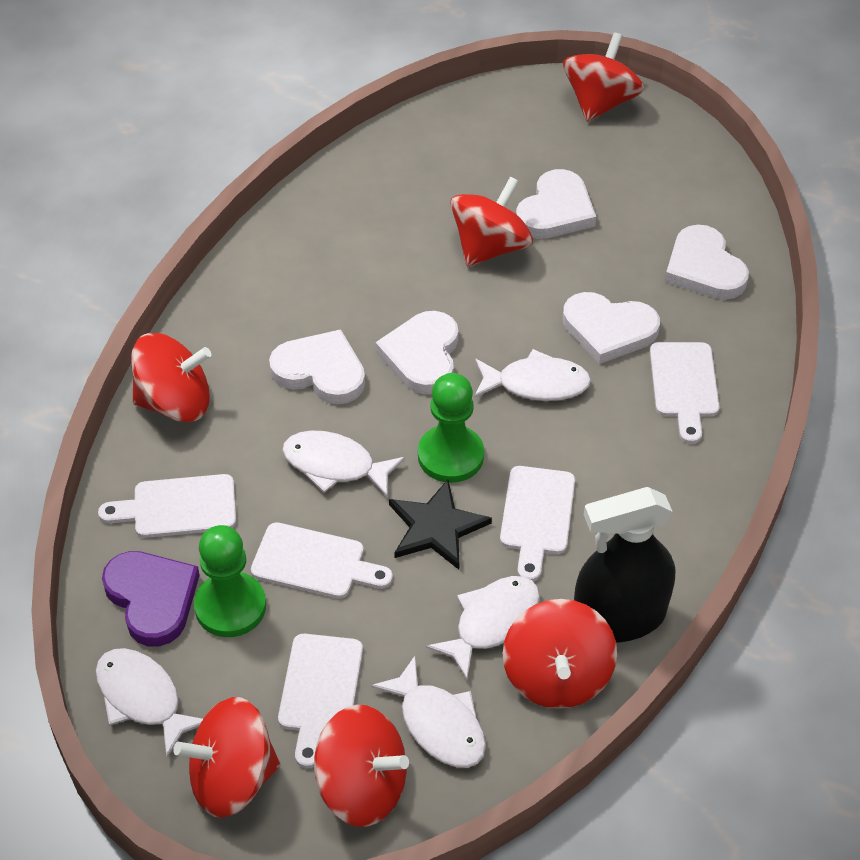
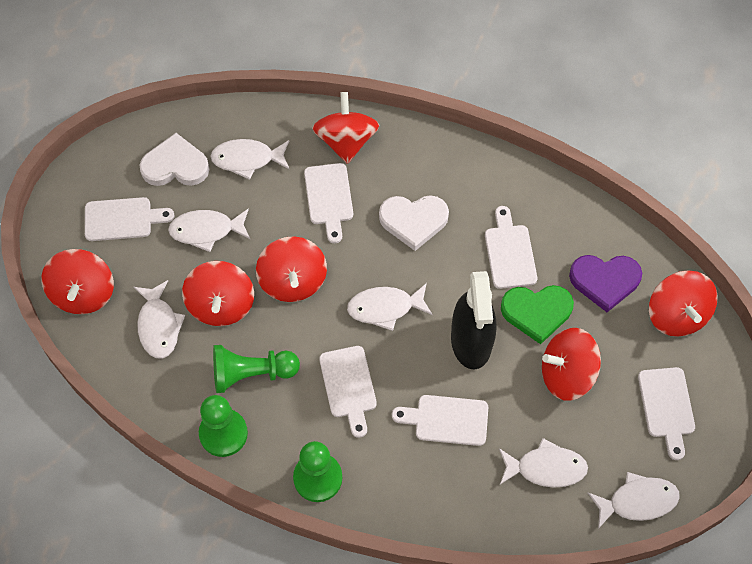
black star: [389,479,492,570] = 1 -> none = 0
green heart: none = 0 -> [501,285,574,344] = 1
green pawn: [194,525,266,637] [418,373,484,483] = 2 -> [199,395,248,457] [213,345,300,393] [293,441,342,502] = 3
white cutting board: [98,474,236,538] [251,522,393,598] [278,634,363,768] [500,466,575,582] [650,342,719,444] = 5 -> [85,197,175,241] [304,163,353,243] [319,346,377,438] [392,395,488,446] [485,206,537,289] [638,367,695,460] = 6
white fish: [96,648,203,757] [282,430,405,497] [371,656,486,768] [426,576,540,680] [474,349,591,401] = 5 -> [134,280,185,359] [168,208,250,252] [210,139,290,180] [347,283,433,331] [499,438,588,488] [588,472,680,529] = 6
white heart: [269,329,365,404] [375,311,459,394] [516,169,596,239] [563,292,660,364] [665,225,749,300] = 5 -> [140,133,210,186] [379,195,449,251] = 2

